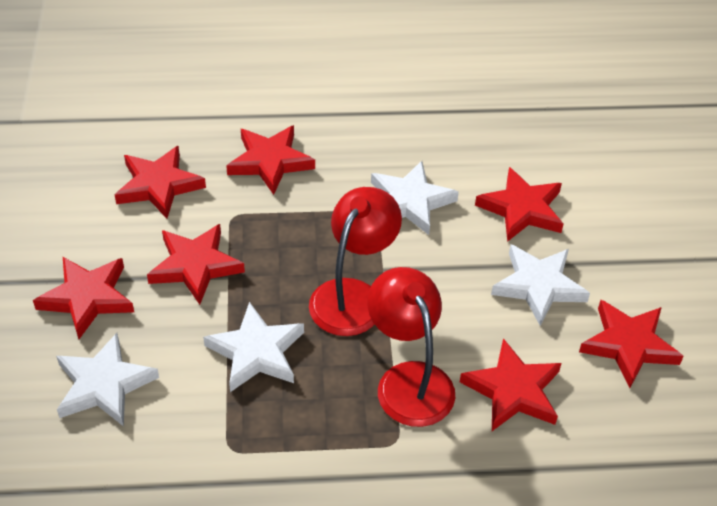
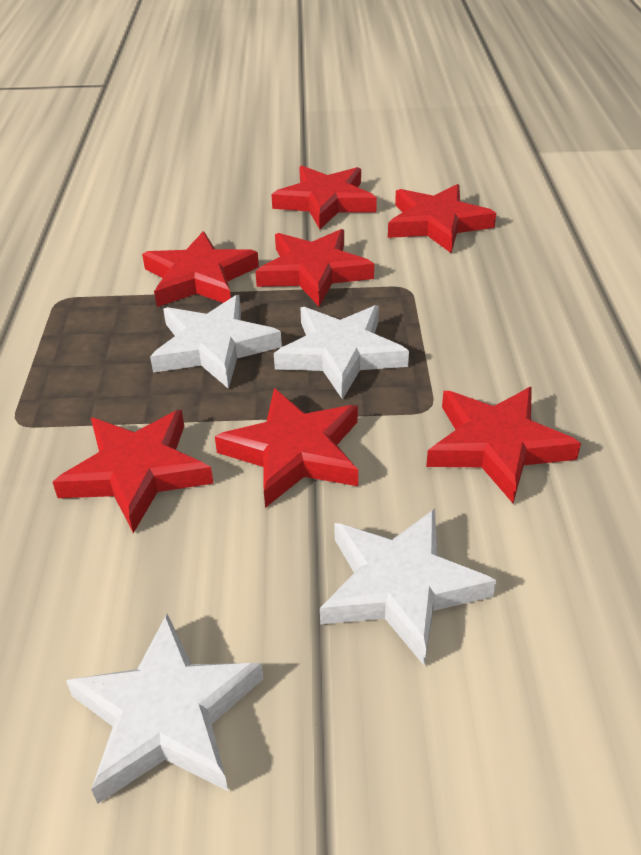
red lamp: [309,187,402,336] [368,267,455,427] = 2 -> none = 0

